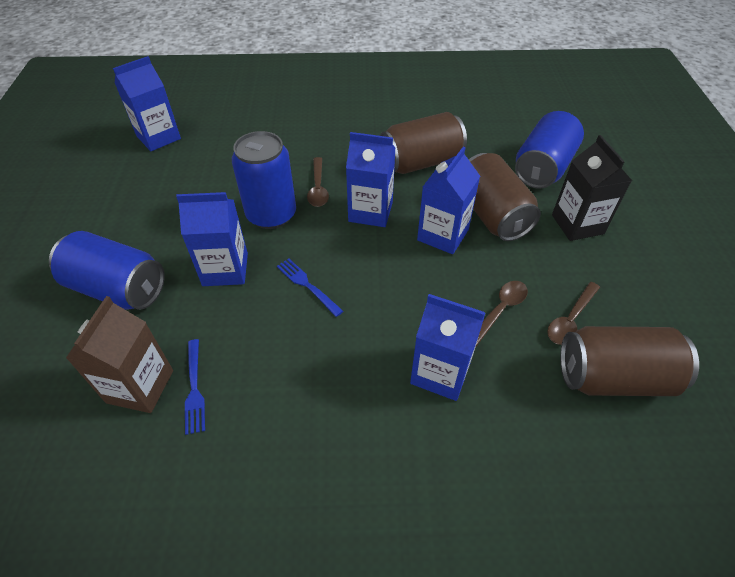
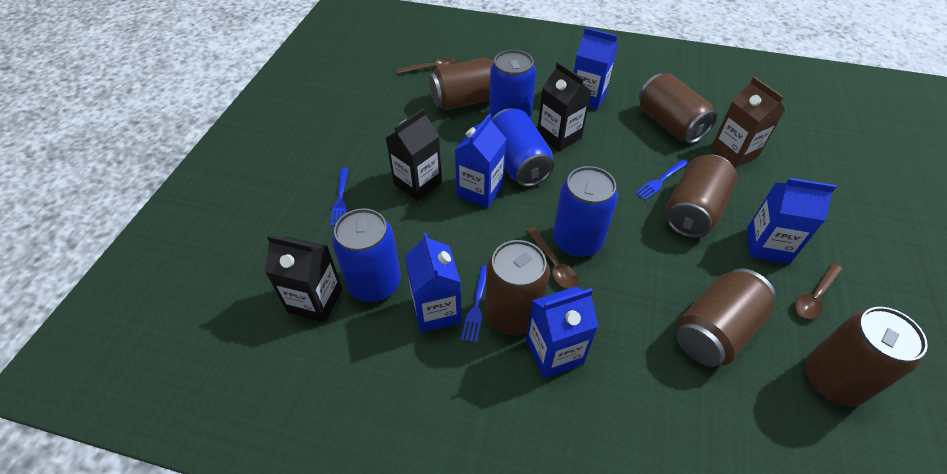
black carton: [552,135,632,241] = 1 -> [265,235,342,322] [386,108,442,201] [537,62,591,151] = 3
blue can: [49,231,165,310] [232,131,296,229] [515,111,584,188] = 3 -> [332,208,401,302] [489,50,536,119] [491,108,554,187] [553,166,618,257] = 4
blue fork: [185,339,205,435] [277,258,343,317] = 2 -> [330,168,348,226] [461,265,487,343] [635,159,689,201] = 3
brown can: [380,112,467,174] [469,153,541,241] [560,326,699,396] = 3 -> [429,58,494,111] [485,240,550,336] [639,73,717,144] [666,155,738,238] [676,268,776,367] [805,307,928,406] = 6

